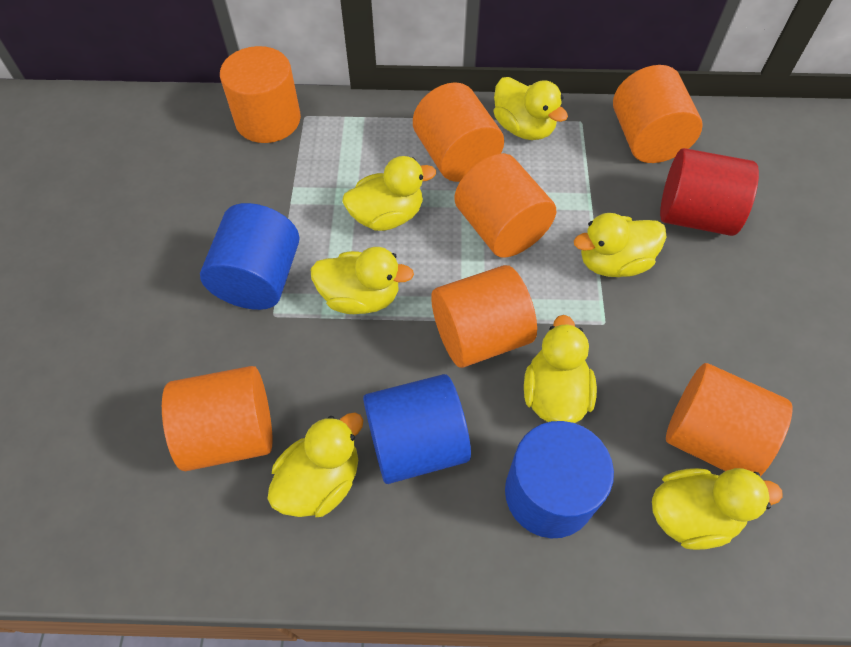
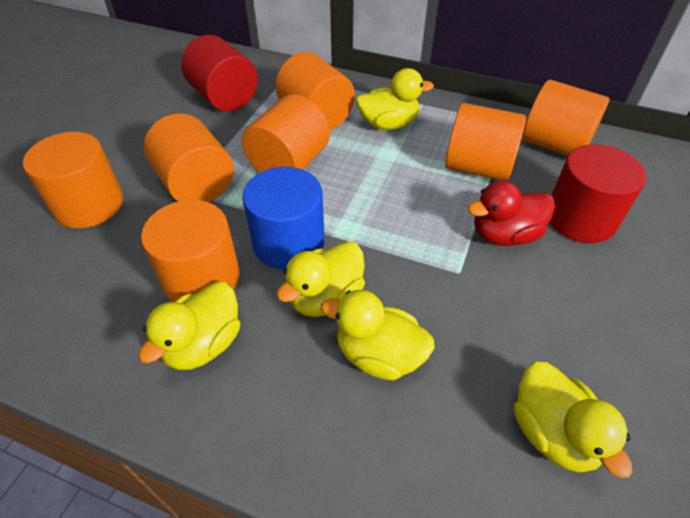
blue cylinder: [200,203,299,310] [363,374,471,484] [505,421,614,538] = 3 -> [242,167,325,270] = 1
red cylinder: [660,148,759,236] = 1 -> [181,35,258,112] [549,144,646,243] = 2
red duck: none = 0 -> [467,181,555,246] = 1
yellow duck: [268,413,363,517] [310,247,414,314] [342,156,436,231] [494,77,568,140] [524,315,597,423] [574,213,666,277] [652,468,782,550] = 7 -> [138,282,240,370] [277,241,365,317] [321,290,435,380] [356,68,434,130] [514,362,632,478] = 5

